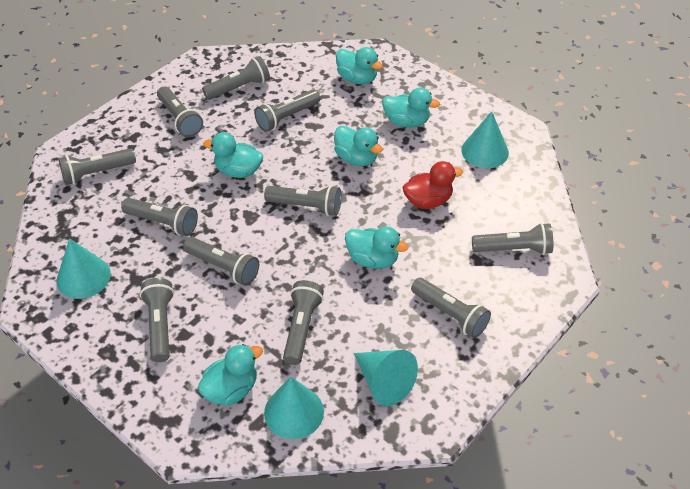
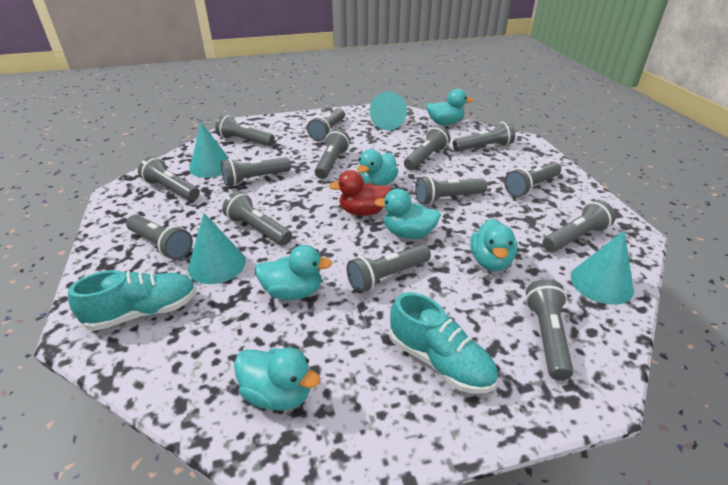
grey flashlight: [58,148,136,185] [121,198,198,236] [140,278,174,362] [157,86,203,137] [183,237,259,286] [202,56,270,100] [254,89,320,132] [264,185,341,216] [283,280,324,365] [411,278,491,338] [472,223,553,255] = 11 -> [126,215,193,260] [138,156,200,201] [215,115,275,146] [221,157,291,186] [222,191,292,245] [307,108,345,141] [315,129,350,179] [347,244,431,293] [404,126,450,170] [415,175,487,205] [453,121,515,152] [504,162,561,197] [525,279,574,380] [543,200,616,252] = 14
turquoise shoe: none = 0 -> [68,270,197,331] [390,292,498,394] = 2

